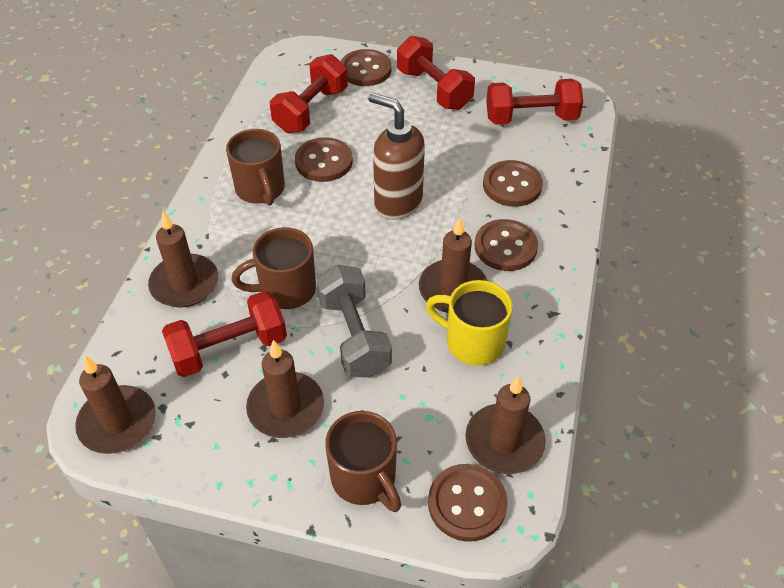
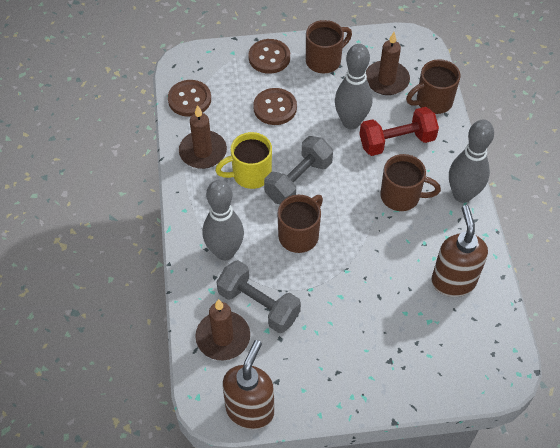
brown button: [295,137,353,182] [341,49,391,86] [428,464,508,542] [475,219,538,271] [483,160,543,207] = 5 -> [168,80,211,117] [249,39,290,74] [253,88,297,125] = 3
brown candle: [75,355,156,454] [148,211,218,307] [246,340,324,438] [419,217,487,313] [465,375,546,474] = 5 -> [179,105,227,169] [195,299,250,360] [366,32,410,95] = 3
brown mug: [226,129,285,206] [232,227,316,309] [325,411,401,512] = 3 -> [277,195,323,253] [306,20,352,73] [380,154,441,211] [406,59,460,114] = 4
brown soap dispenser: [368,93,425,220] = 1 -> [222,340,274,429] [431,205,488,297] = 2
grey bowling pin: none = 0 -> [203,180,244,261] [335,44,372,129] [449,119,494,203] = 3
grey dumbbell: [316,265,392,378] = 1 -> [217,260,301,333] [264,136,333,204] = 2
red dumbbell: [162,291,287,377] [270,54,348,133] [397,36,475,110] [486,79,583,125] = 4 -> [360,107,439,156] = 1

